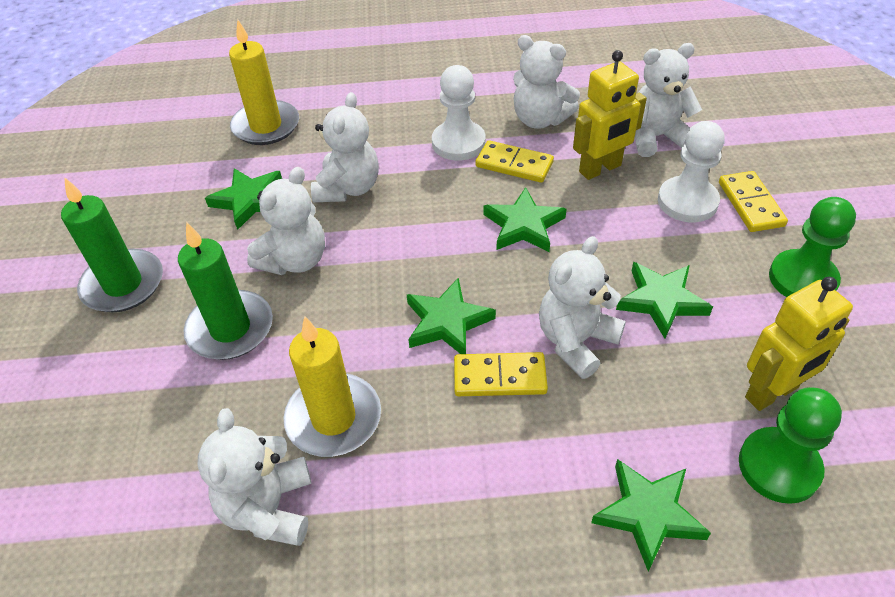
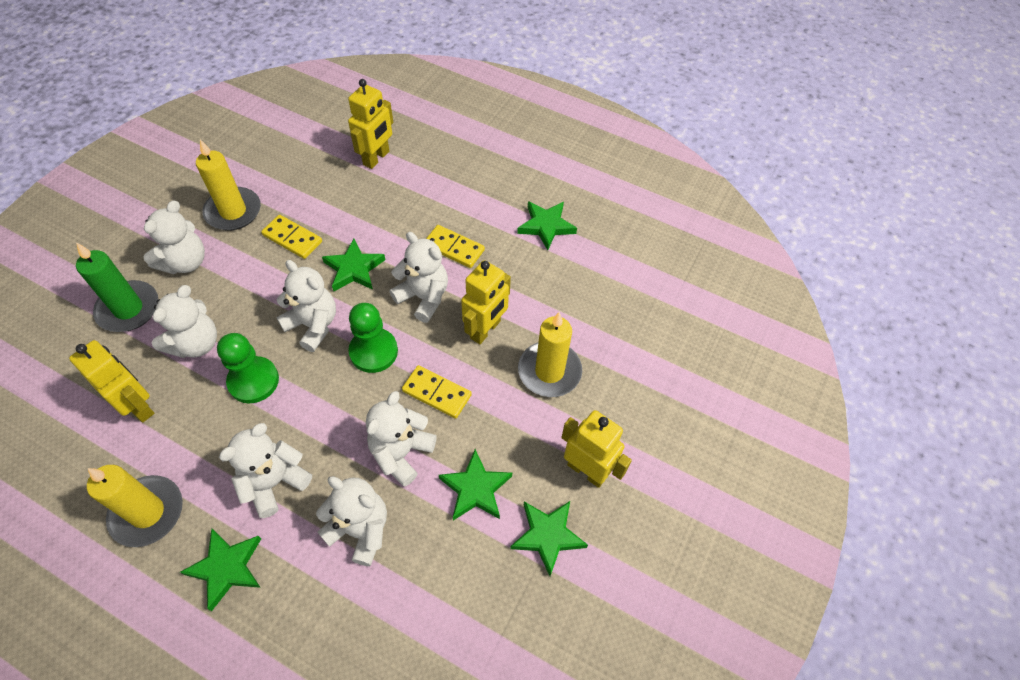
green candle: [61,177,163,312] [178,222,273,360] = 2 -> [76,243,159,332] = 1
white pawn: [432,65,486,161] [658,121,725,222] = 2 -> none = 0
white teddy bear: [198,408,312,546] [247,167,325,275] [311,92,379,202] [513,35,580,129] [539,236,626,379] [635,43,702,157] = 6 -> [144,200,205,274] [152,285,217,358] [219,423,312,518] [276,260,336,352] [316,476,387,566] [366,391,437,486] [389,232,448,323] = 7
yellow candle: [229,20,299,145] [283,316,381,457] = 2 -> [87,465,183,547] [196,139,261,230] [518,312,582,397] = 3
yellow robot: [573,50,647,180] [745,277,853,411] = 2 -> [69,340,154,422] [348,79,393,169] [461,260,511,344] [561,410,632,488] = 4

